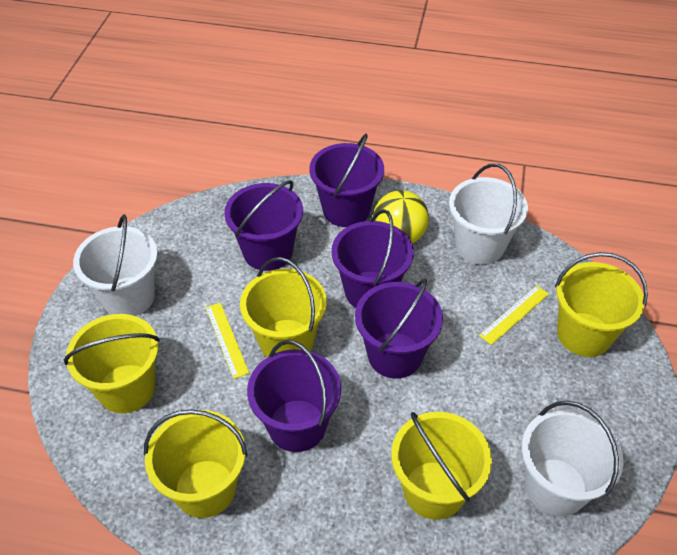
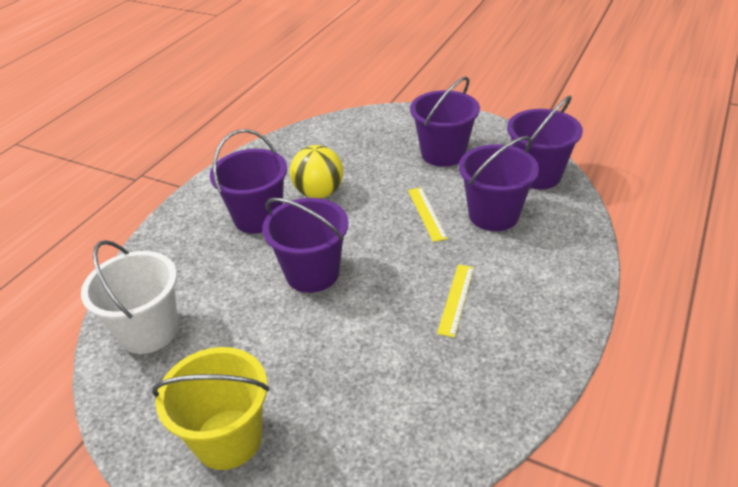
white bucket: [73,214,158,316] [449,164,528,265] [522,401,624,516] = 3 -> [81,240,178,354] = 1
yellow bucket: [64,314,160,413] [144,409,247,518] [240,257,327,357] [391,412,492,520] [555,252,648,357] = 5 -> [152,347,270,470] = 1

